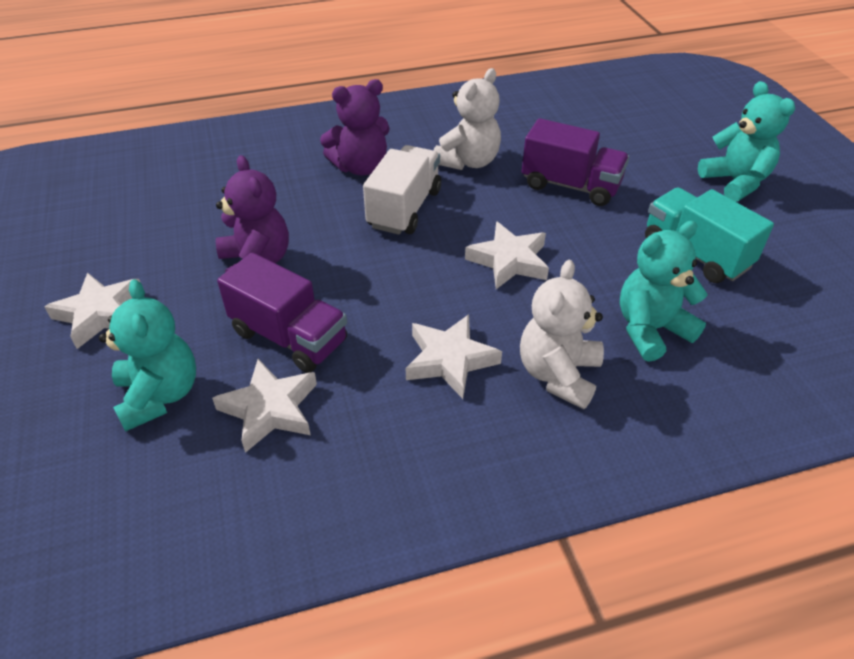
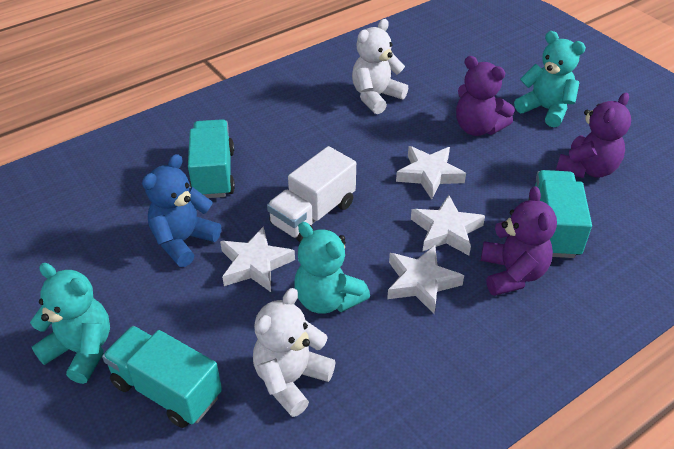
blue teddy bear: none = 0 -> [142,154,221,267] = 1
purple teddy bear: [216,155,289,272] [320,79,390,175] = 2 -> [456,56,515,136] [481,186,557,296] [556,93,631,178] = 3
purple truck: [217,253,347,373] [522,118,629,206] = 2 -> none = 0
turquoise truck: [645,188,774,283] = 1 -> [102,326,222,428] [188,119,235,198] [529,170,592,258] = 3

